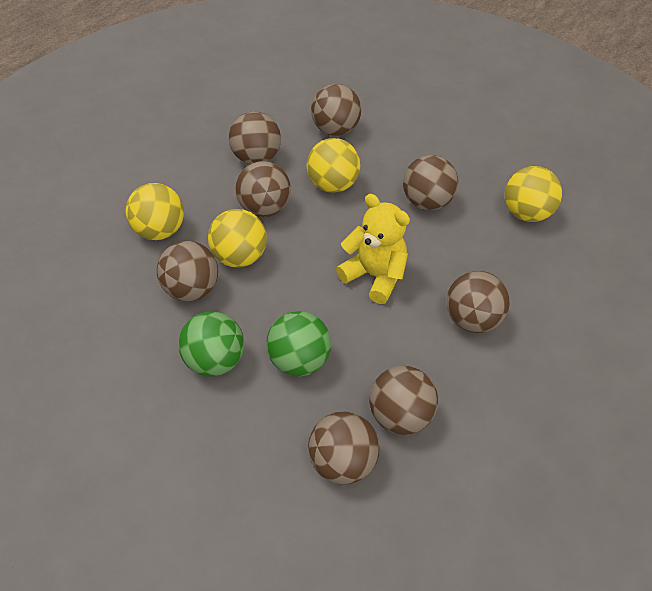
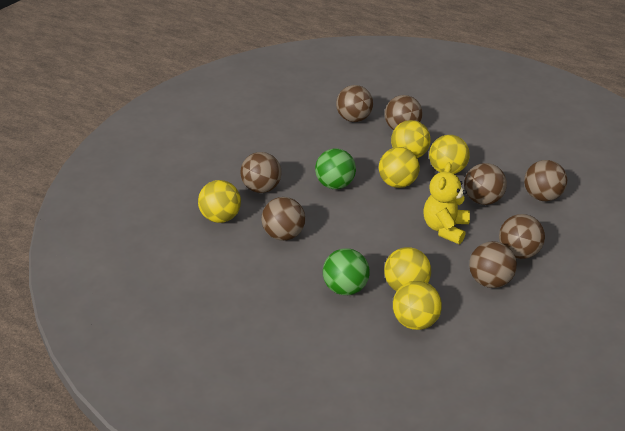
yellow ball: [126,183,184,240] [208,209,267,268] [307,138,360,193] [505,166,562,222] = 4 -> [198,180,241,223] [379,147,420,188] [384,247,431,291] [391,120,431,158] [393,281,442,330] [429,135,470,174] = 6

